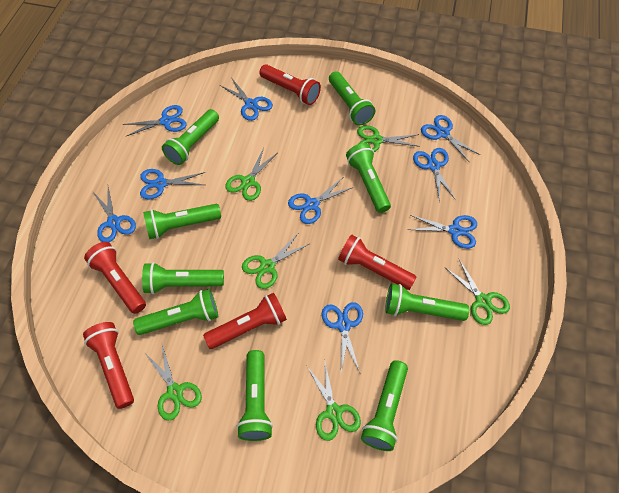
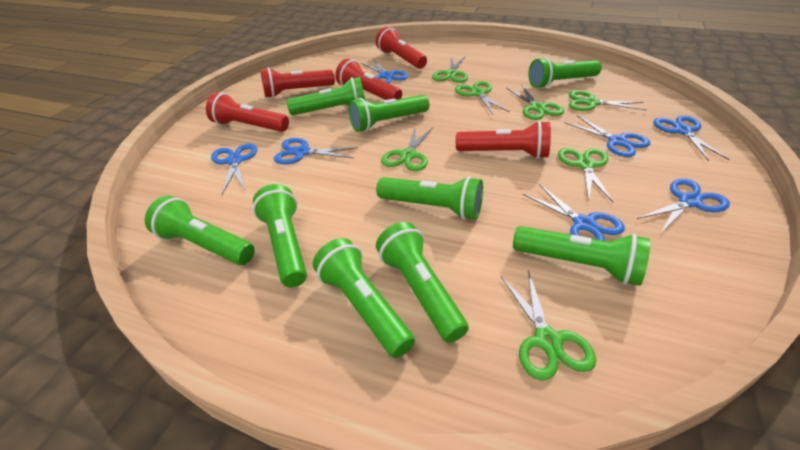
blue scissors: [93,187,136,242] [123,105,187,137] [140,169,205,200] [220,77,273,121] [288,178,354,224] [322,302,363,373] [408,215,477,249] [413,148,456,201] [421,115,480,163] = 9 -> [211,144,257,194] [274,138,358,164] [361,59,408,84] [523,184,625,241] [565,115,650,157] [637,179,730,234] [653,116,730,161] = 7
green scissors: [144,345,202,420] [225,148,277,201] [242,234,309,289] [307,362,361,441] [357,125,420,152] [446,259,510,325] = 6 -> [381,127,434,171] [432,56,468,83] [455,81,510,114] [501,270,596,381] [506,85,564,120] [558,148,614,203] [569,90,647,111] = 7

